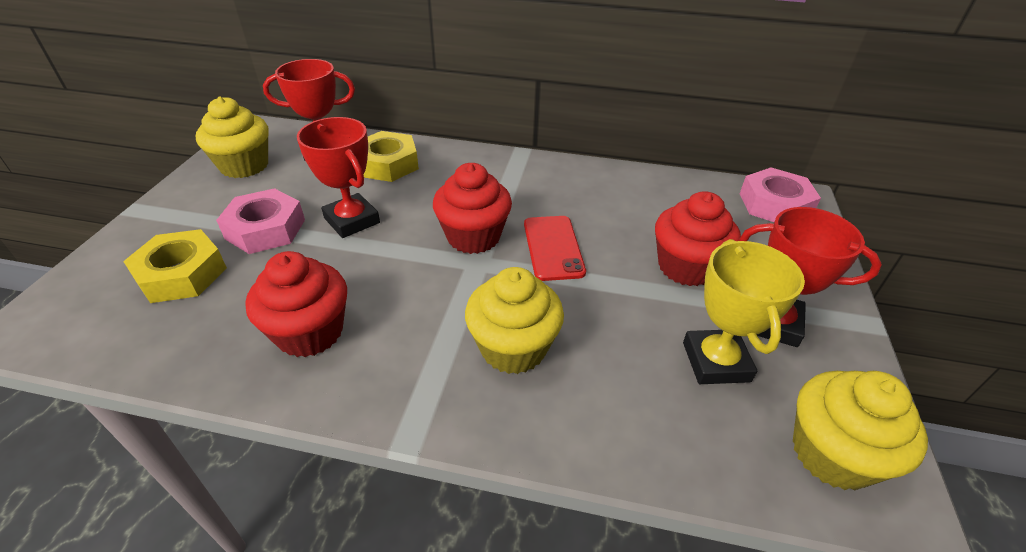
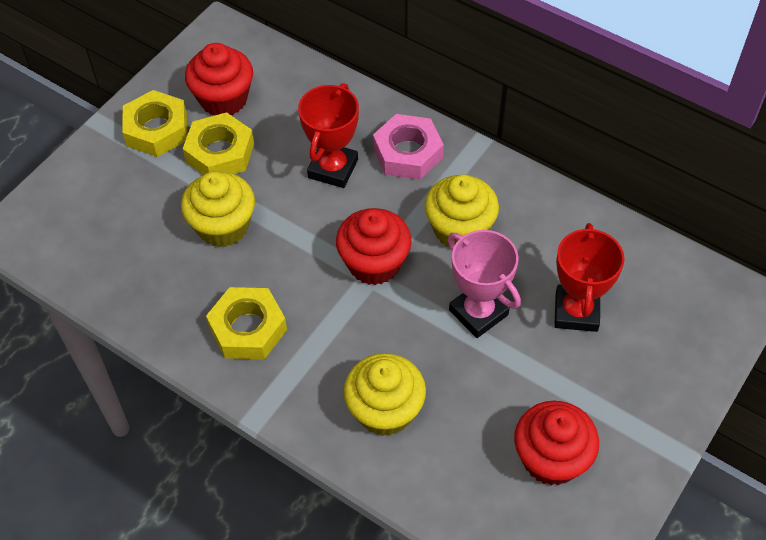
pink nut: [216,188,305,254] [740,167,821,222] = 2 -> [373,114,444,180] = 1
pink trophy: none = 0 -> [448,230,521,338] = 1
red phone: [524,216,586,281] = 1 -> none = 0
red trophy: [263,59,355,160] [297,117,380,238] [739,207,882,347] = 3 -> [298,83,359,188] [554,223,624,332] = 2
yellow nut: [123,229,227,303] [364,131,419,182] = 2 -> [122,90,188,157] [183,112,254,175] [206,287,287,359] = 3
yellow trophy: [683,239,805,384] = 1 -> none = 0

